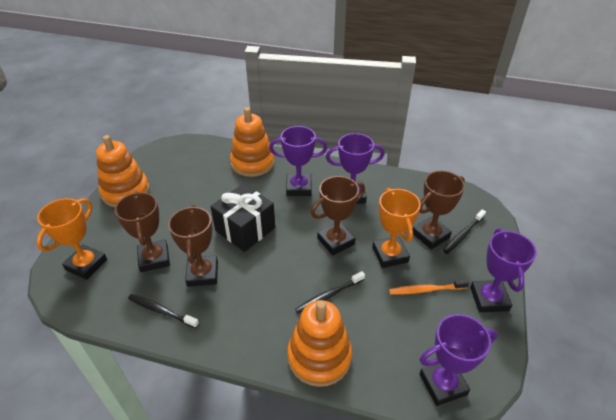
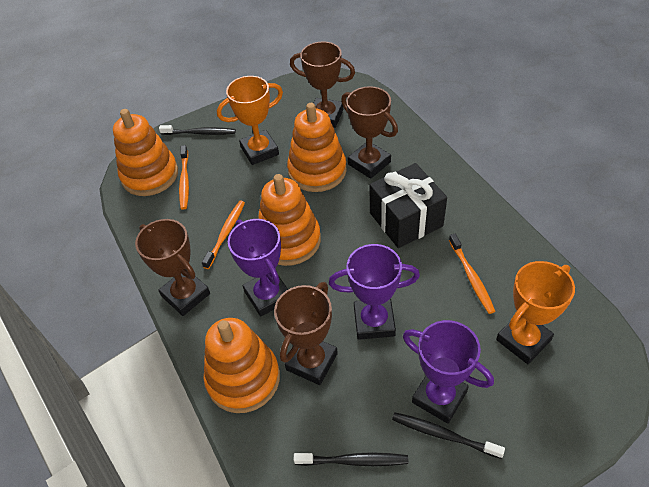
orange stacking toy: [96,135,149,207] [230,107,275,177] [288,300,352,387] = 3 -> [113,109,178,196] [203,318,280,413] [258,174,321,266] [287,103,347,192] = 4
orange toothbrush: [389,279,469,295] = 1 -> [179,145,189,210] [202,201,245,269] [449,234,495,314] = 3
purple trophy: [269,126,328,196] [326,133,385,204] [420,314,498,406] [470,228,537,312] = 4 -> [228,219,288,317] [329,244,420,340] [403,320,494,424] = 3

